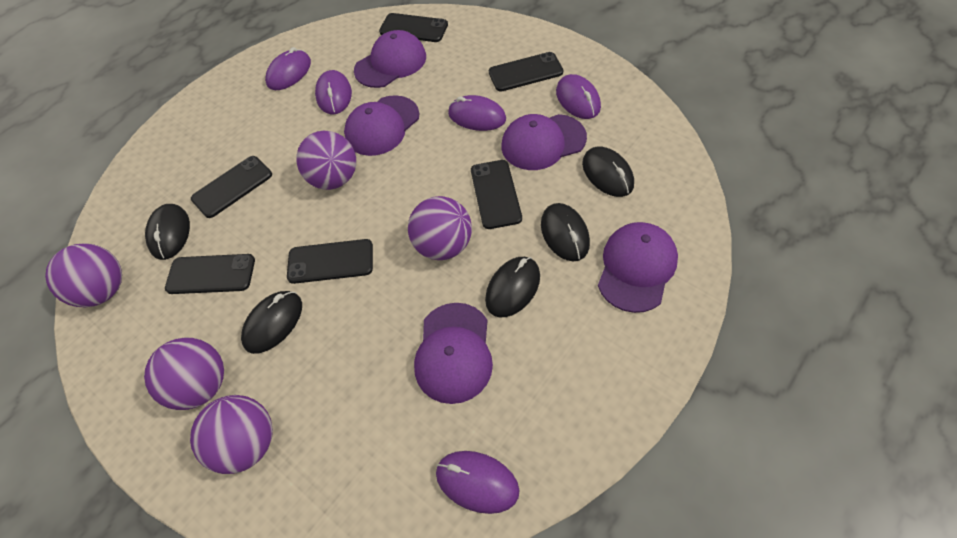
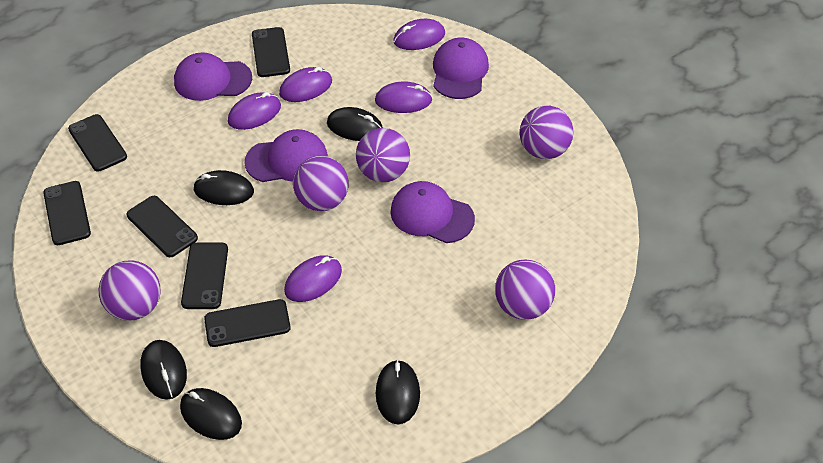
purple cap: [344,95,419,156] [354,30,426,88] [414,303,493,404] [501,114,587,170] [598,222,678,313] = 5 -> [174,52,252,101] [245,129,328,182] [390,181,475,243] [433,38,489,99] = 4

